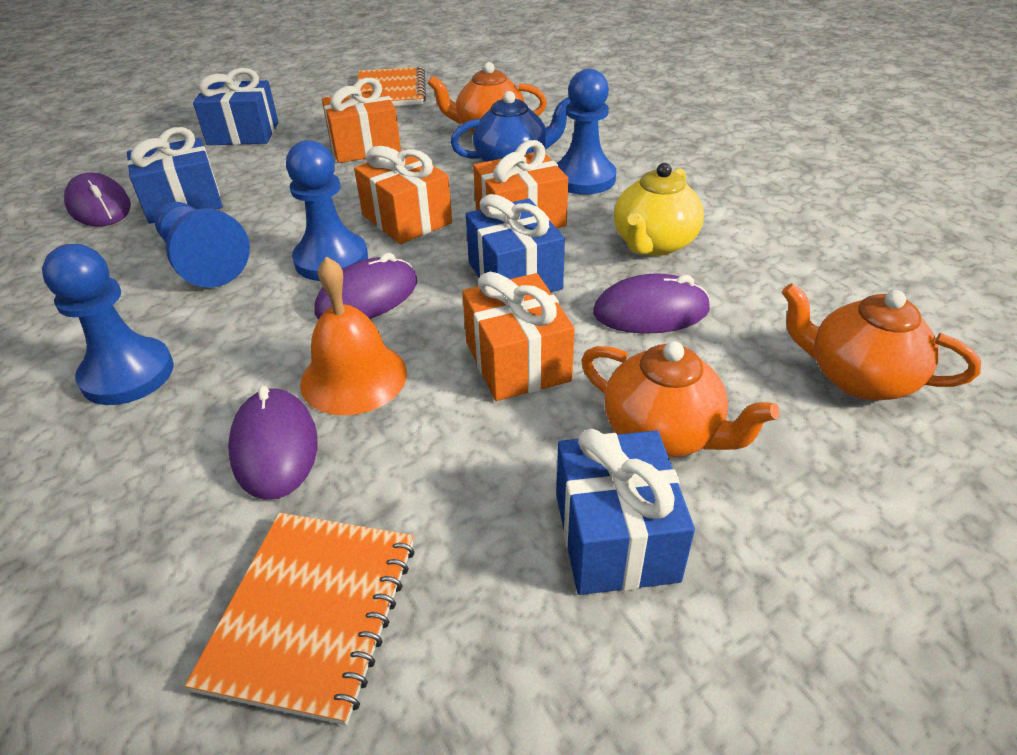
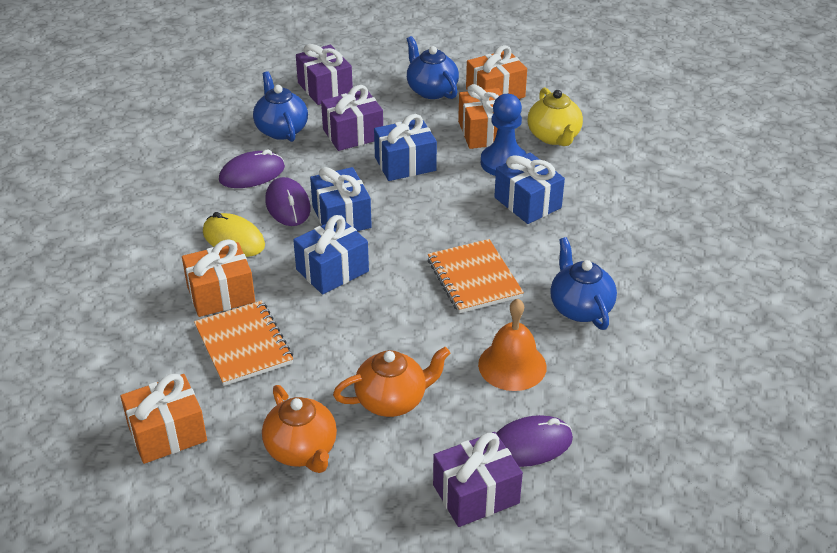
blue pawn: [42,244,174,405] [155,202,250,288] [286,140,368,281] [557,69,616,195] = 4 -> [481,94,527,176] = 1
blue teapot: [450,91,571,162] = 1 -> [253,71,308,142] [407,36,459,99] [550,237,617,330] = 3
orange teapot: [428,62,547,133] [581,341,780,457] [781,283,981,400] = 3 -> [262,385,337,473] [333,347,450,417] = 2
purple gift: none = 0 -> [296,44,353,105] [321,85,383,151] [433,432,523,527] = 3
purple mouse: [64,172,131,226] [228,386,317,500] [314,253,417,319] [593,273,710,334] = 4 -> [219,149,285,188] [265,177,311,226] [497,415,573,467] = 3
yellow mouse: none = 0 -> [203,212,265,257] = 1

